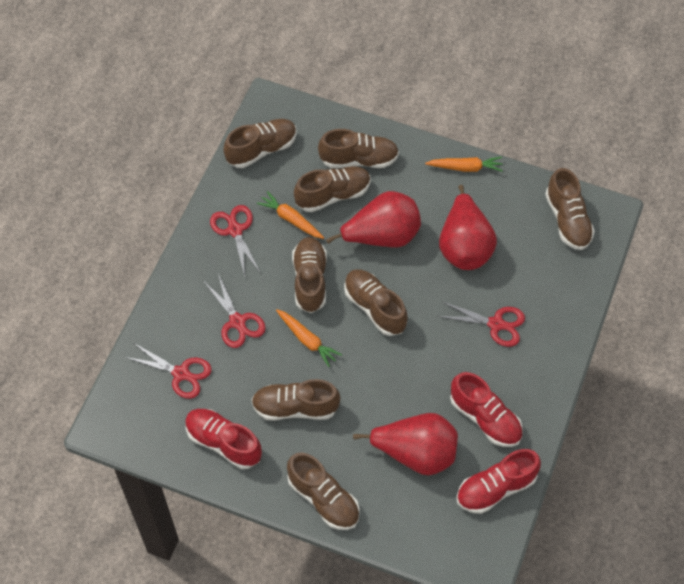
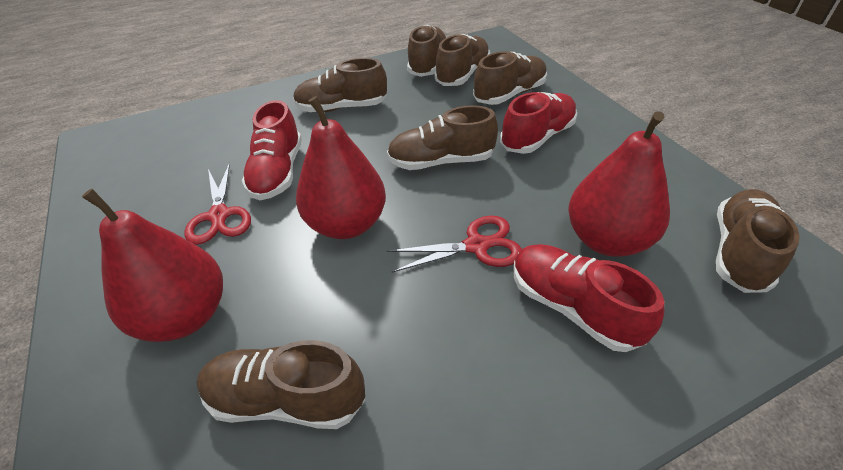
brown shoe: [224,119,297,168] [251,379,341,421] [287,452,360,530] [292,237,327,313] [294,166,370,212] [318,129,399,168] [344,269,408,336] [545,168,595,250] = 8 -> [197,340,365,429] [293,58,387,112] [387,105,498,170] [407,25,446,77] [435,34,490,86] [473,51,547,105] [716,189,799,293] = 7
orange carrot: [257,191,324,239] [276,310,342,367] [425,157,503,172] = 3 -> none = 0
red scissors: [125,343,212,399] [204,274,266,348] [210,205,261,276] [437,302,525,347] = 4 -> [185,162,251,245] [387,216,521,273] = 2

